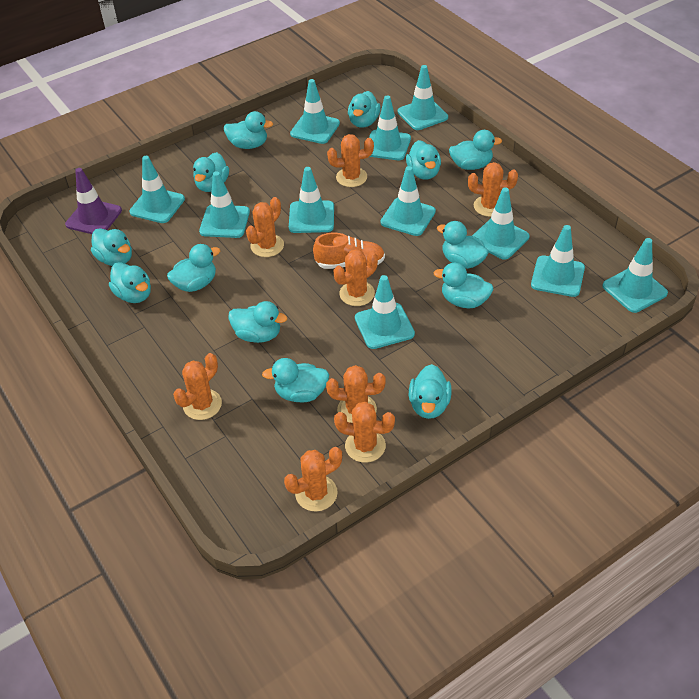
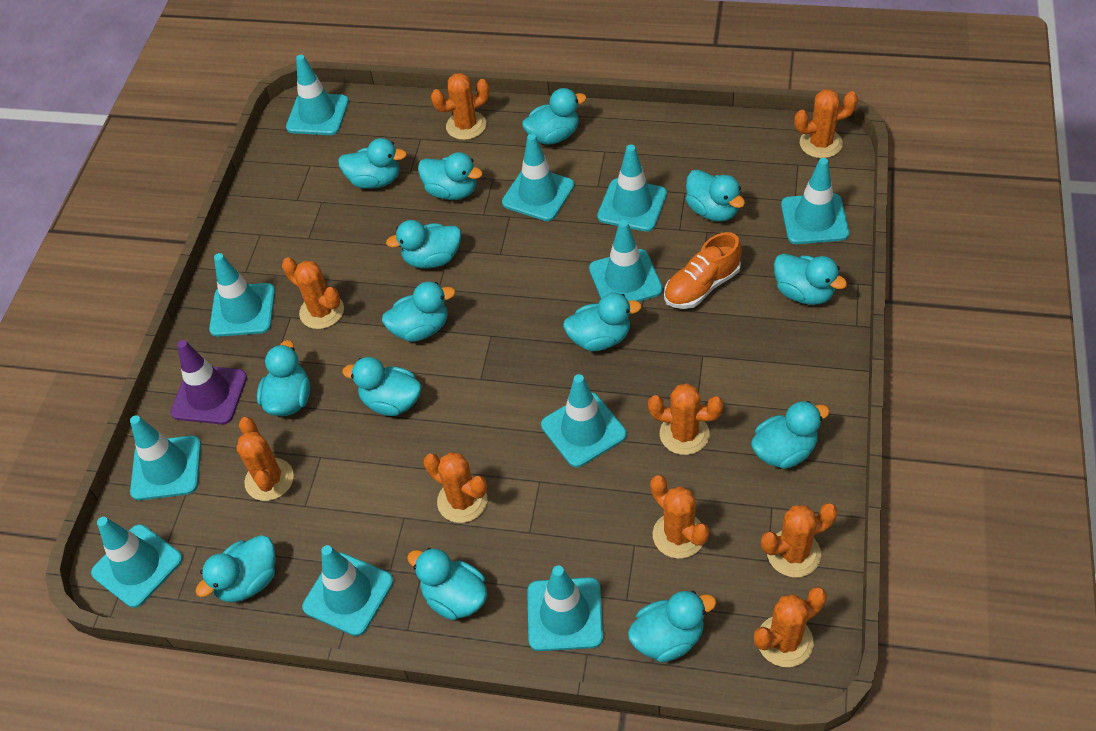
orange cactus: [173,353,222,420] [246,197,284,257] [284,447,342,512] [326,365,385,423] [327,134,374,187] [334,249,378,306] [334,402,395,463] [468,162,518,217] = 8 -> [236,417,294,501] [282,257,344,329] [424,452,487,523] [431,73,490,140] [648,383,723,455] [650,475,709,559] [754,587,827,667] [761,503,838,577] [794,89,858,158] = 9
turquoise duck: [91,228,132,266] [109,262,151,303] [167,244,220,292] [193,152,229,192] [224,111,273,149] [228,301,287,343] [262,358,329,402] [348,91,381,128] [406,140,441,180] [409,364,452,419] [433,263,494,308] [437,221,489,269] [449,130,502,170] = 13 -> [195,535,276,603] [257,340,310,416] [338,138,407,189] [342,357,422,416] [382,282,455,342] [386,220,461,269] [407,548,487,620] [418,152,483,200] [522,88,587,145] [563,293,642,351] [628,591,716,663] [686,170,745,222] [751,401,830,469] [774,253,847,305] = 14

